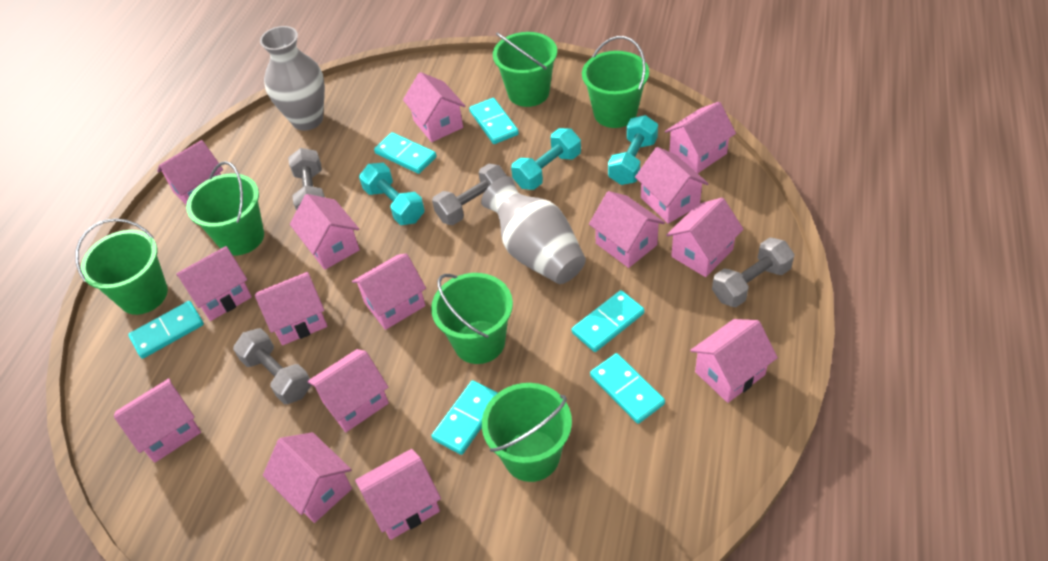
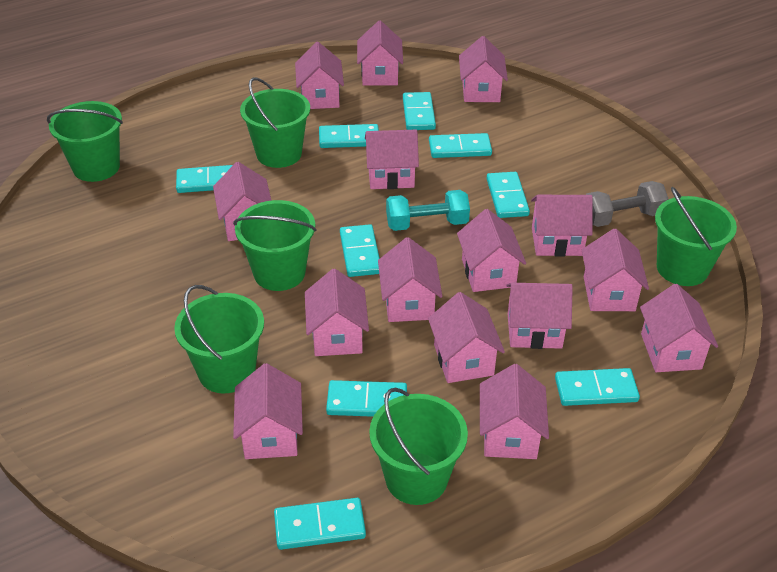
grey dumbbell: [233,328,311,404] [288,148,325,211] [432,164,507,225] [712,237,795,307] = 4 -> [586,181,668,227] = 1
grey vase: [260,26,325,131] [481,176,586,284] = 2 -> none = 0
turquoise domino: [128,301,204,359] [374,132,436,174] [431,380,498,455] [469,98,519,144] [572,290,644,352] [590,353,665,424] = 6 -> [176,165,233,193] [274,498,366,550] [319,124,379,148] [326,380,407,417] [340,224,380,277] [403,92,436,130] [429,133,492,158] [486,172,530,218] [555,368,640,406] = 9
turquoise dumbbell: [359,163,425,225] [511,128,581,190] [608,115,658,185] = 3 -> [386,190,470,231] = 1

